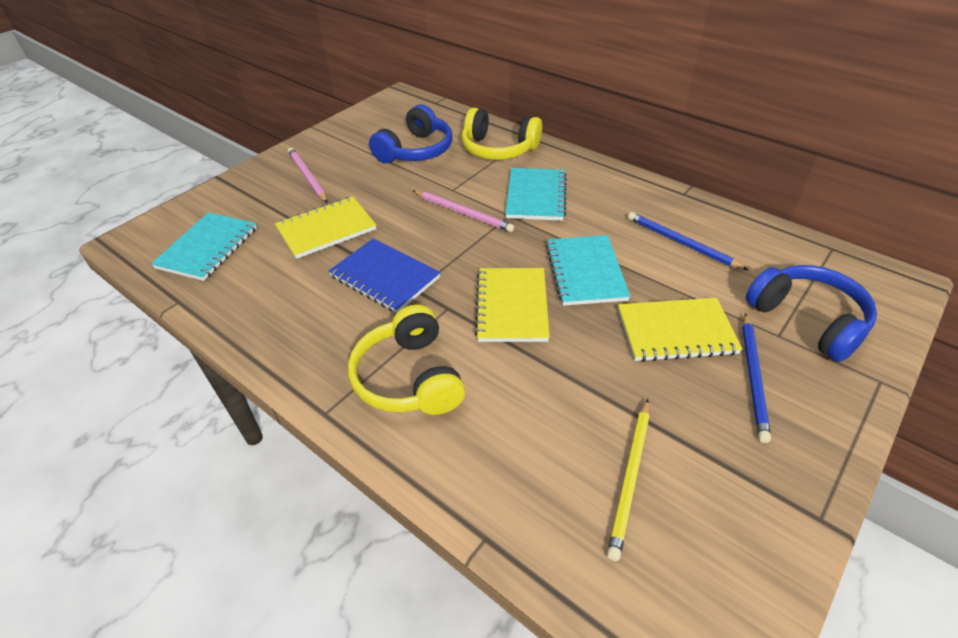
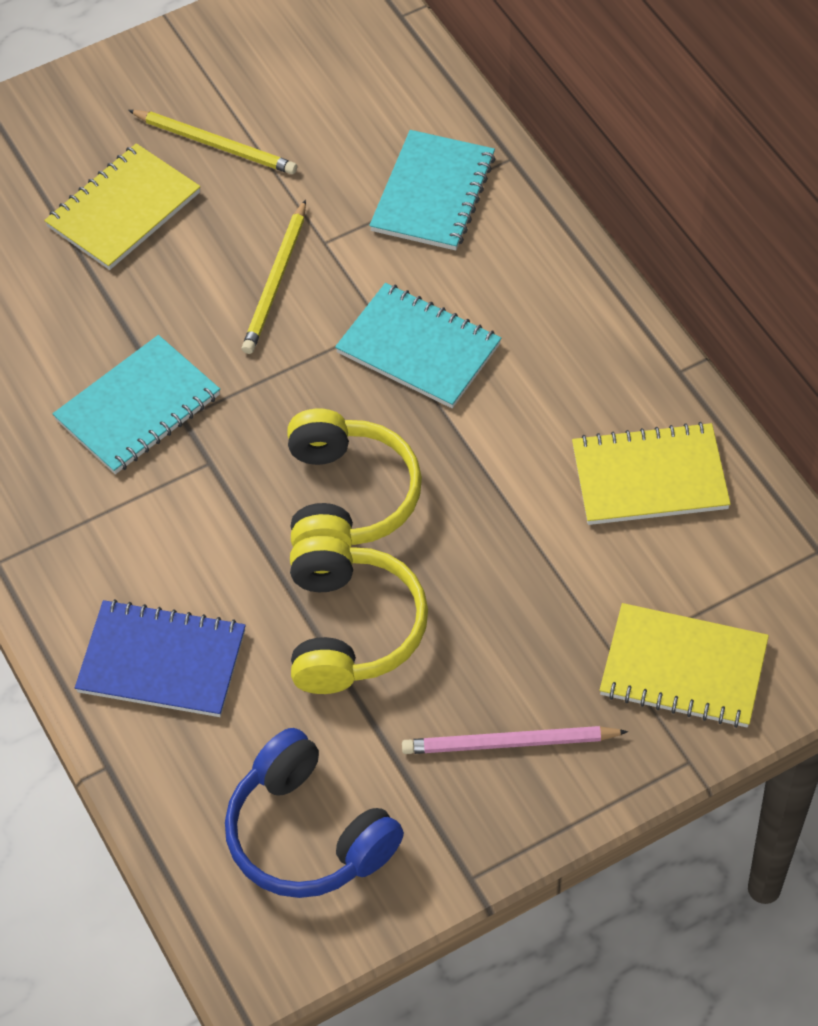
blue headphones: [369,104,452,164] [746,265,877,362] = 2 -> [225,728,404,898] = 1
blue pencil: [628,212,748,270] [742,313,771,443] = 2 -> none = 0
pink pencil: [288,148,328,203] [413,190,514,232] = 2 -> [402,726,628,754] = 1
yellow pencil: [607,399,650,561] = 1 -> [128,110,297,174] [242,199,306,354] = 2

